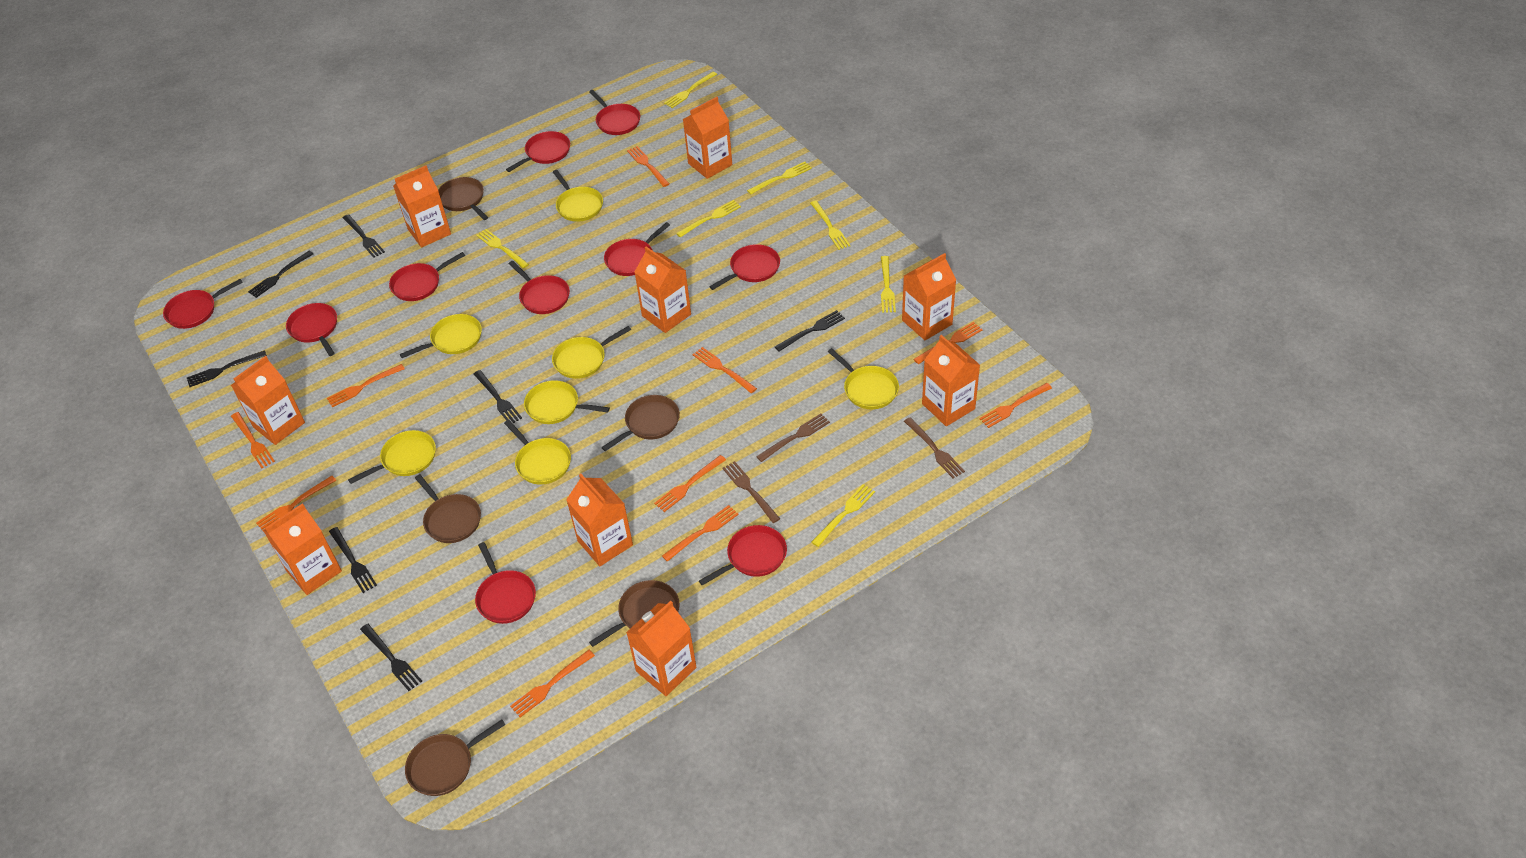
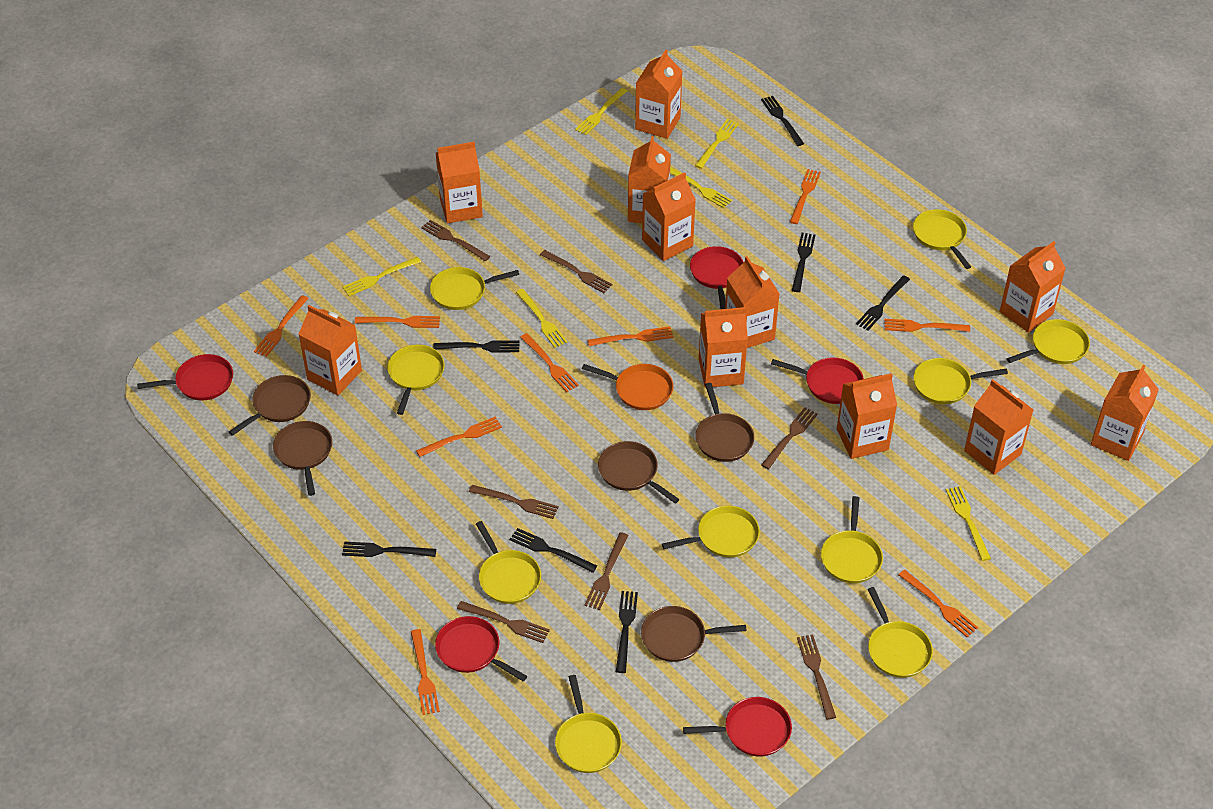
brown fork: [722,461,780,523] [756,414,830,462] [904,417,965,478] = 3 -> [421,220,490,261] [457,601,550,643] [469,485,559,519] [540,250,612,293] [585,532,629,610] [761,407,818,469] [797,635,836,720] = 7
orange carton: [231,356,305,445] [264,503,342,595] [393,165,451,247] [566,474,633,566] [626,601,697,696] [635,246,691,333] [683,97,732,179] [902,253,956,340] [922,335,980,426] = 9 -> [298,305,362,395] [436,142,483,223] [628,136,671,223] [635,50,682,139] [642,172,696,261] [699,307,748,388] [725,256,779,348] [837,373,897,459] [964,379,1034,475] [1000,241,1066,333] [1091,365,1159,461] = 11
orange fork: [231,412,275,468] [256,476,336,532] [327,364,405,407] [510,650,595,718] [627,146,669,187] [654,455,726,512] [662,505,739,562] [693,347,757,393] [913,322,983,364] [979,383,1052,428] = 10 -> [254,295,309,357] [355,316,440,328] [411,629,440,715] [416,417,502,457] [520,333,579,392] [588,326,673,346] [790,169,821,224] [884,319,970,332] [899,570,978,637] = 9
orange pan: none = 0 -> [582,364,674,410] = 1
red pan: [163,279,243,329] [286,303,337,356] [389,252,465,301] [475,542,536,624] [506,131,570,172] [509,261,570,314] [589,90,640,135] [604,222,670,276] [699,525,787,586] [709,244,780,290] = 10 -> [137,354,233,400] [435,616,527,682] [683,697,792,757] [690,246,744,309] [771,358,864,404] = 5
yellow fork: [476,229,529,268] [664,72,717,108] [676,200,741,237] [747,162,812,194] [810,201,850,250] [811,484,875,547] [881,256,896,313] = 7 -> [343,256,421,296] [516,289,568,348] [575,88,627,135] [670,167,732,208] [695,119,739,169] [946,486,991,561] = 6
yellow pan: [348,430,436,484] [400,314,482,358] [504,420,571,485] [524,380,610,424] [552,326,631,379] [553,170,603,222] [828,348,899,409] = 7 -> [387,345,445,415] [430,267,519,310] [476,521,541,604] [555,675,622,773] [662,506,760,558] [821,496,883,583] [868,587,933,678] [913,209,971,269] [913,358,1008,404] [1007,319,1090,364] = 10

